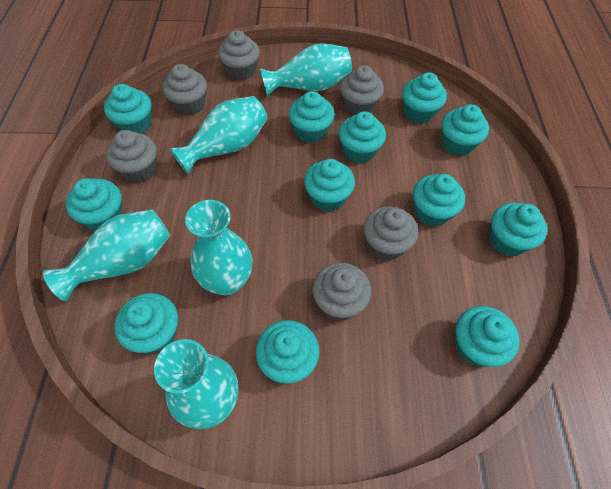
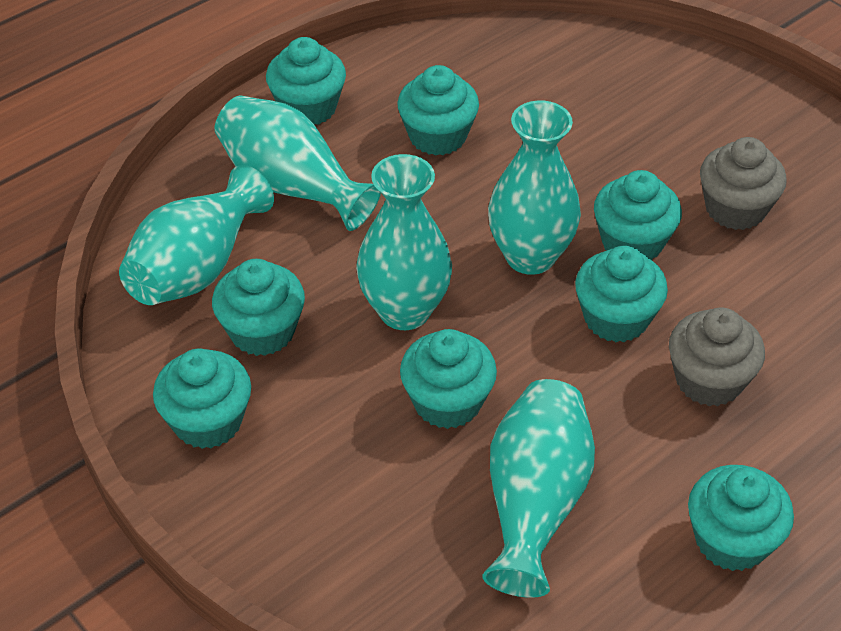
grey cupcake: [106,130,157,183] [162,64,207,116] [218,30,260,81] [312,263,371,321] [340,65,384,115] [364,206,418,260] = 6 -> [669,307,765,406] [700,137,787,230] = 2
turquoise cupcake: [66,178,123,231] [104,84,151,133] [114,293,178,353] [256,320,319,384] [289,91,335,143] [304,159,355,212] [339,111,386,163] [402,72,447,124] [413,174,465,227] [441,104,489,156] [455,306,520,367] [489,203,547,256] = 12 -> [153,349,251,449] [212,259,305,356] [266,37,346,125] [397,65,479,156] [400,329,497,429] [575,246,668,342] [594,170,682,260] [688,465,794,571] = 8

